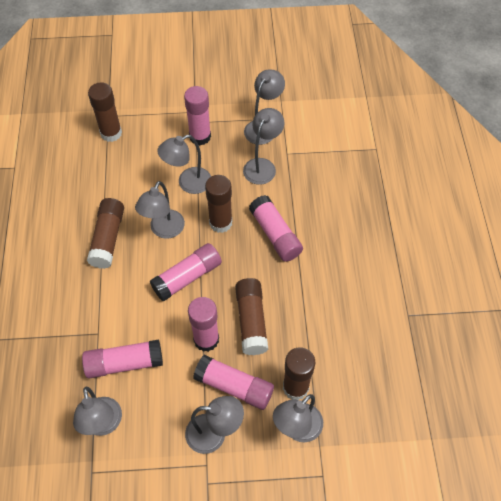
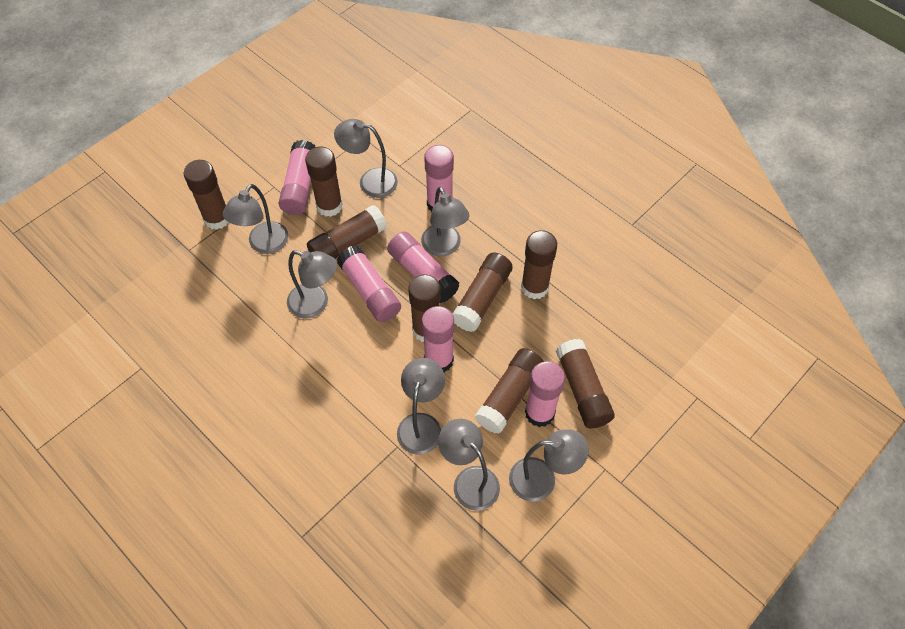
brown glue stick: [87,198,124,269] [88,82,122,142] [205,175,232,233] [235,278,268,355] [283,347,315,400] = 5 -> [184,160,229,230] [305,147,343,217] [307,205,387,259] [408,274,441,342] [452,252,513,332] [475,348,544,434] [521,230,557,299] [556,339,615,428] = 8

